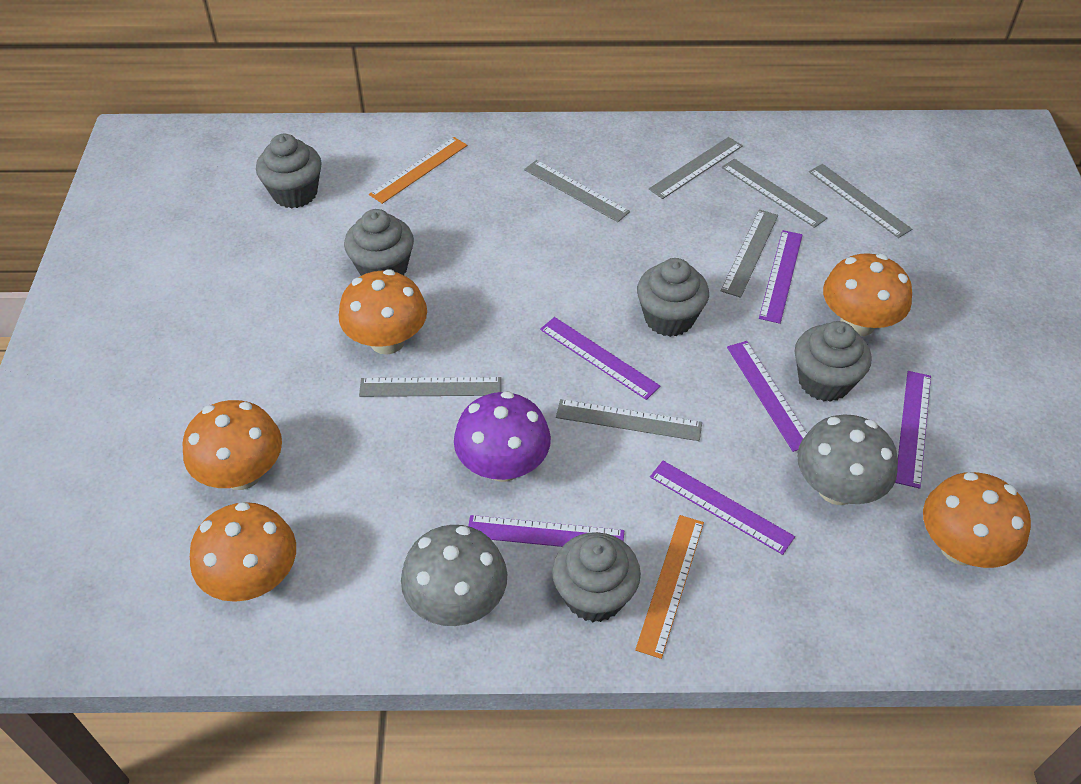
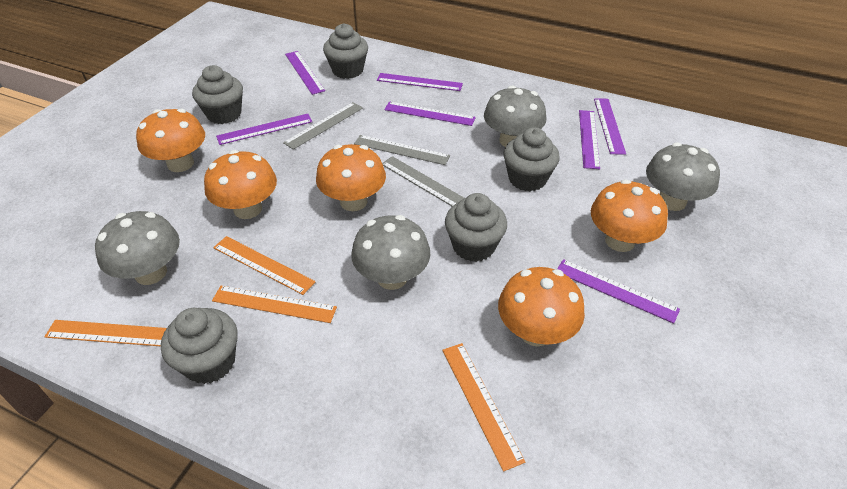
grey mushroom: [401,525,507,626] [797,415,898,505] = 2 -> [95,211,180,285] [351,215,430,290] [484,86,546,147] [646,143,720,211] = 4
grey ruler: [359,377,501,397] [524,160,630,222] [556,399,702,441] [649,137,743,199] [721,210,778,298] [722,159,827,228] [809,164,912,238] = 7 -> [283,102,363,150] [354,135,450,165] [382,156,465,206] = 3
orange ruler: [369,137,467,204] [635,515,704,659] = 2 -> [45,320,167,346] [212,286,337,323] [213,236,315,295] [442,343,525,472] = 4
purple mushroom: [454,391,551,482] = 1 -> none = 0
purple ruler: [468,515,624,547] [540,317,660,400] [650,461,795,555] [727,341,807,452] [759,230,803,324] [895,371,931,489] = 6 -> [216,114,312,145] [285,51,325,95] [377,73,463,91] [384,102,476,126] [557,259,680,324] [579,110,600,169] [594,98,626,155] = 7

